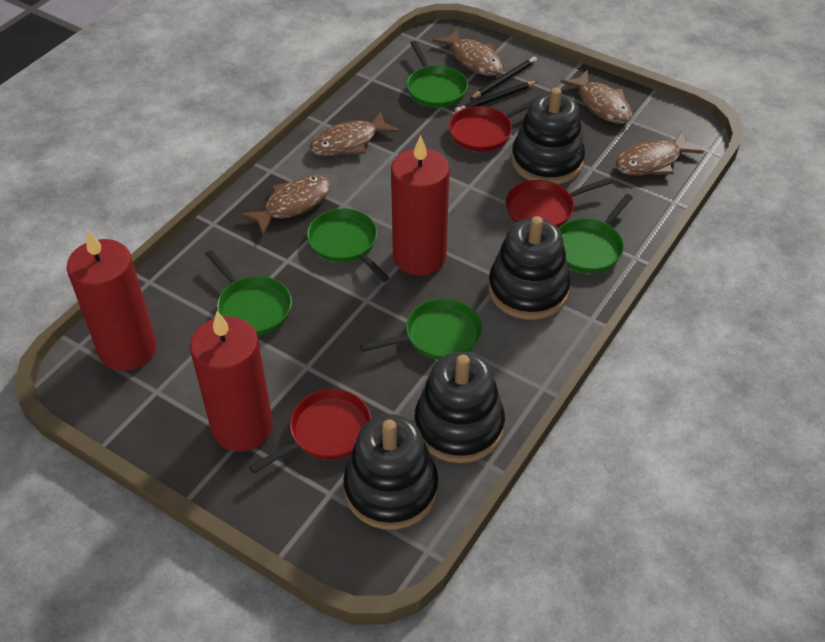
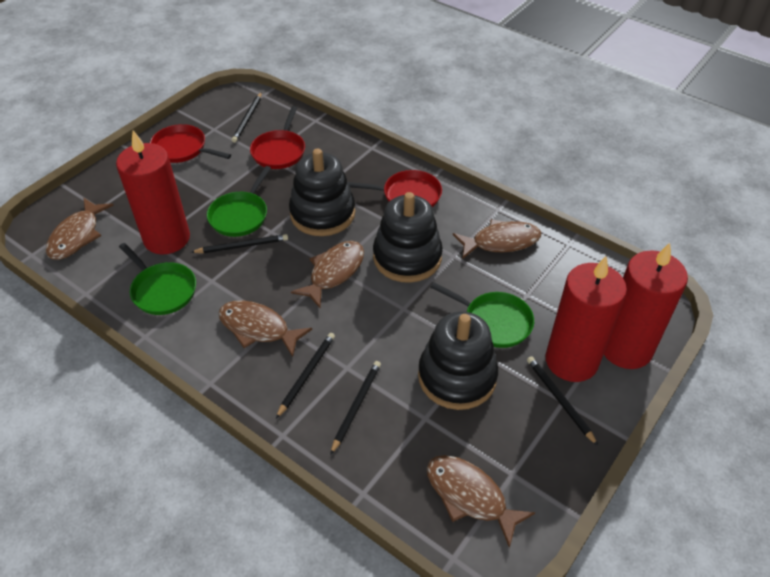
black pencil: [455,81,538,113] [470,56,537,99] = 2 -> [191,234,288,253] [232,92,262,143] [276,333,335,418] [330,361,381,455] [527,356,598,446] = 5
black stacking toy: [343,414,438,530] [414,352,505,463] [489,216,571,320] [511,88,585,184] = 4 -> [289,148,355,236] [373,192,443,283] [418,311,498,410] = 3
green pan: [206,250,292,335] [307,208,389,282] [360,298,482,360] [407,40,468,108] [558,194,633,273] = 5 -> [119,243,196,315] [207,166,271,237] [430,282,534,348] = 3

